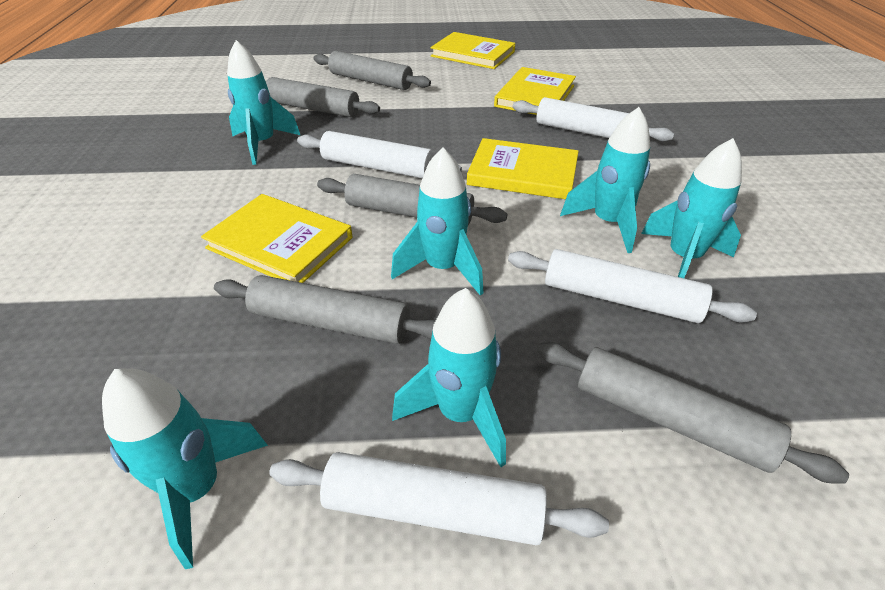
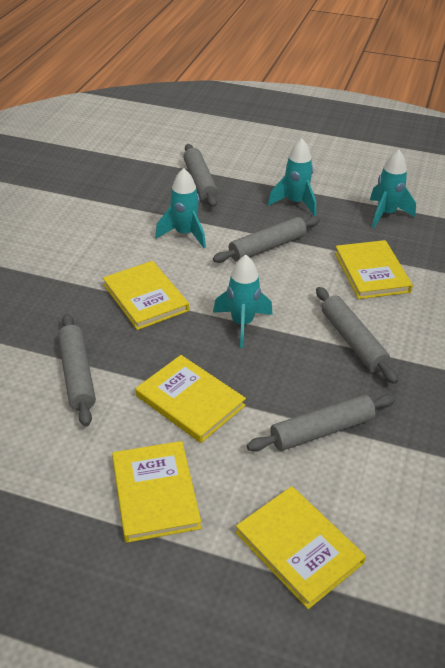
turquoise rocket: [102,368,268,569] [227,40,300,165] [391,147,484,296] [392,288,506,467] [560,107,650,253] [641,138,742,278] = 6 -> [155,168,206,248] [213,255,273,348] [268,139,316,216] [370,150,416,228] = 4
white rolling pin: [269,452,609,545] [297,131,462,178] [508,249,757,323] [513,97,674,142] = 4 -> none = 0
yellow book: [201,194,353,283] [431,32,515,69] [467,138,579,199] [494,67,576,115] = 4 -> [103,261,189,330] [112,441,201,543] [136,355,246,443] [236,486,366,609] [335,240,413,299] = 5

